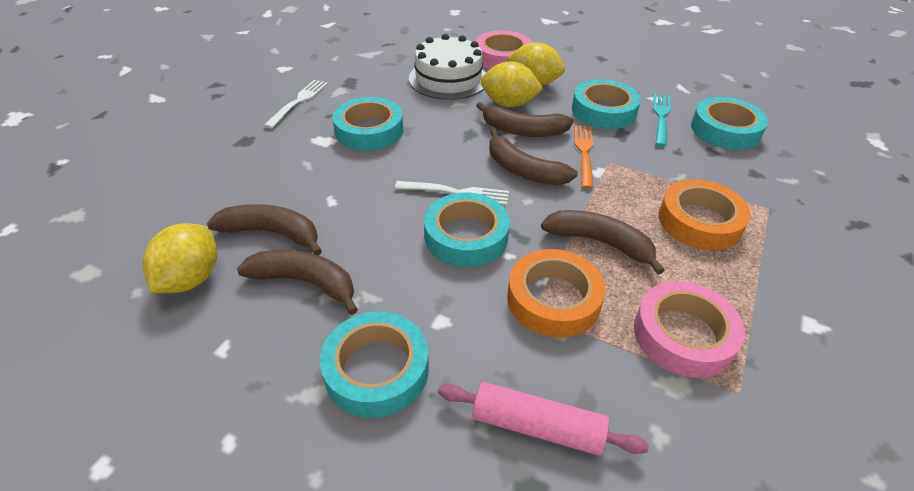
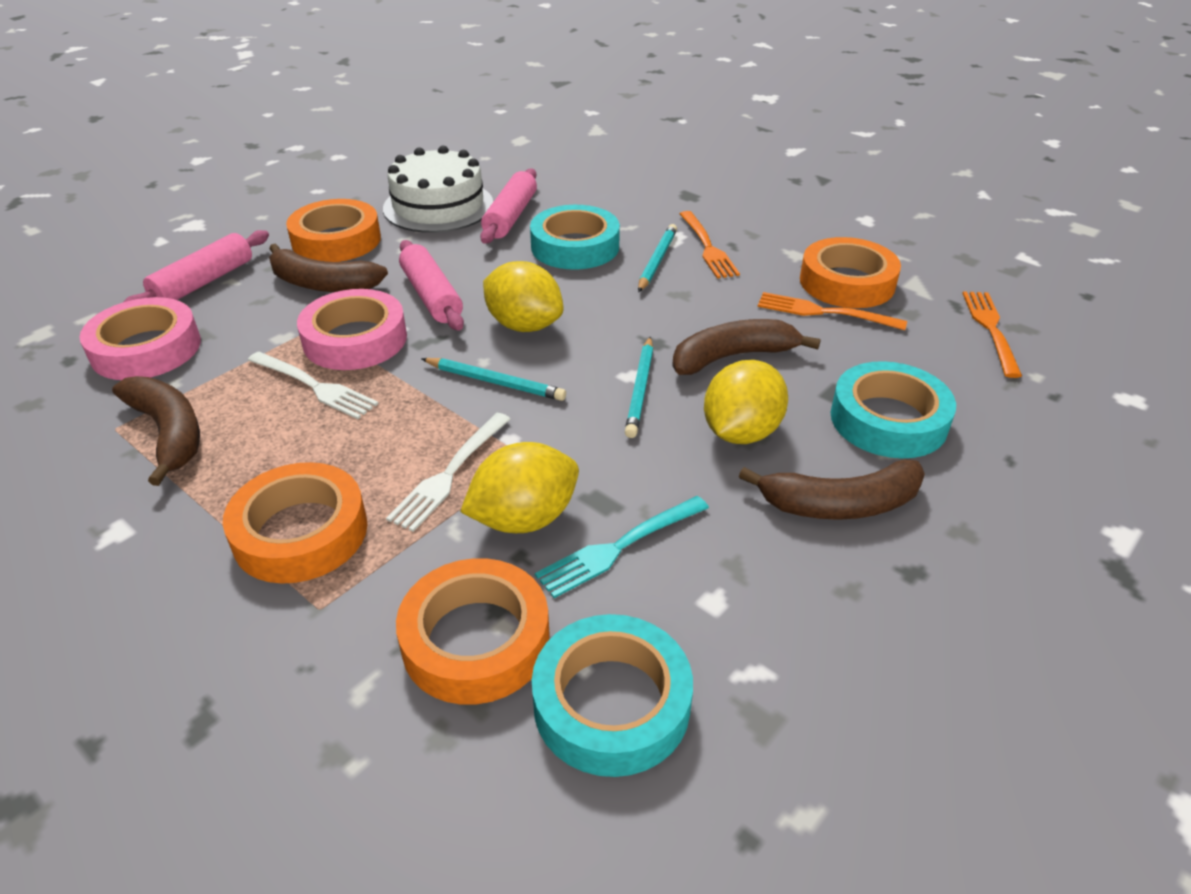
brown banana: [207,204,322,255] [237,250,358,315] [476,102,573,137] [489,129,578,185] [541,210,665,275] = 5 -> [112,376,200,486] [269,243,388,292] [672,319,821,375] [739,459,925,520] = 4
orange fork: [574,125,594,189] = 1 -> [680,211,740,279] [758,292,907,330] [962,291,1022,378] = 3
orange tape: [507,249,606,338] [659,179,751,250] = 2 -> [223,462,367,584] [286,199,381,262] [396,558,550,705] [800,237,901,308] = 4
pink rolling pin: [438,382,649,456] = 1 -> [124,230,269,302] [399,240,464,331] [480,168,537,244] = 3
turquoise pencil: none = 0 -> [421,358,566,401] [625,337,653,438] [638,224,677,292] = 3
turquoise tape: [320,311,429,418] [333,97,403,151] [424,192,510,267] [572,79,641,129] [691,97,768,150] = 5 -> [530,205,620,270] [532,614,693,777] [830,361,956,458] = 3

